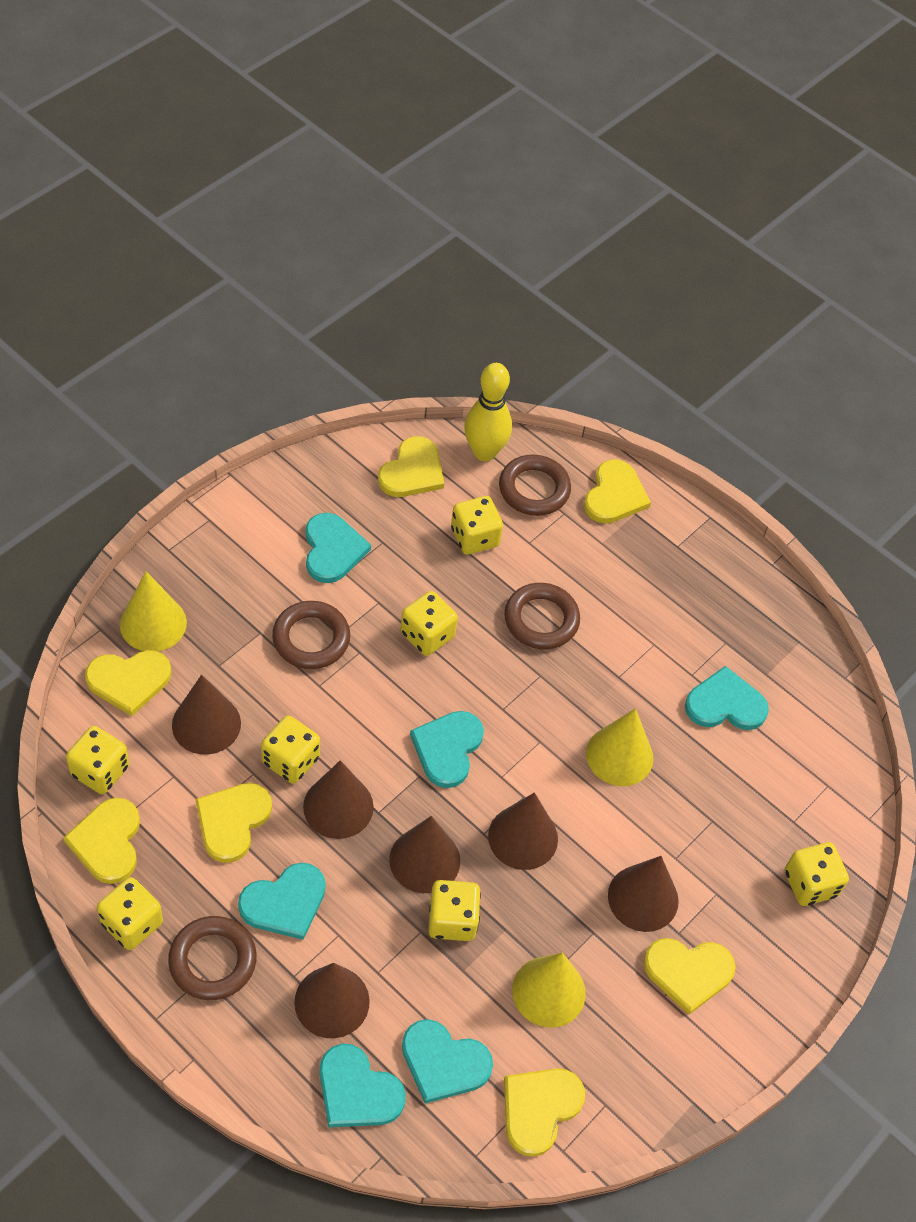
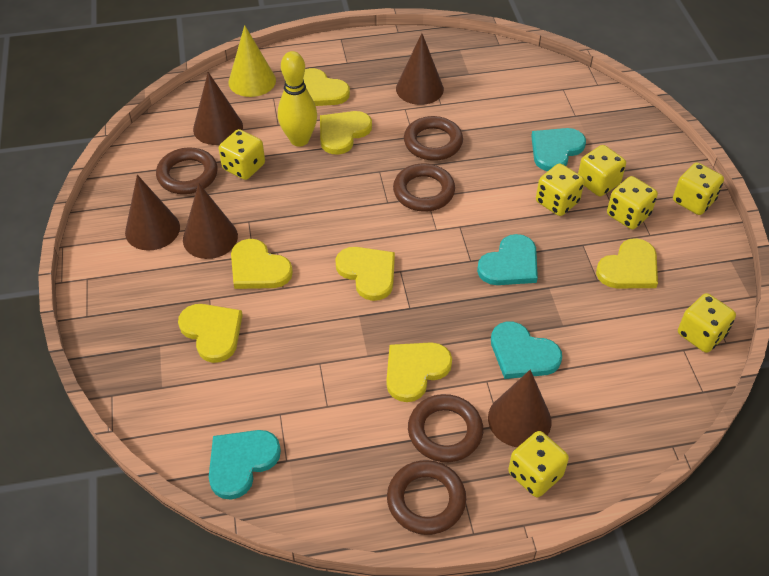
brown cone: [172,675,241,755] [294,963,370,1038] [303,760,374,839] [389,816,460,893] [488,792,558,870] [608,856,679,932] = 6 -> [125,175,180,250] [183,183,238,259] [193,72,243,145] [396,33,444,105] [488,370,551,447] = 5
brown ring: [168,916,257,1000] [272,601,350,669] [499,454,571,516] [504,583,580,649] = 4 -> [156,147,218,194] [387,460,466,535] [393,163,455,212] [404,116,463,161] [408,394,483,462] = 5
turquoise heart: [238,863,326,940] [305,513,371,583] [319,1044,406,1127] [402,1019,493,1103] [410,711,484,788] [685,666,769,730] = 6 -> [209,430,281,500] [477,234,538,285] [491,322,562,379] [531,128,586,171] = 4
yellow cone: [120,571,187,651] [512,953,586,1028] [586,708,653,786] = 3 -> [229,25,276,97] = 1

